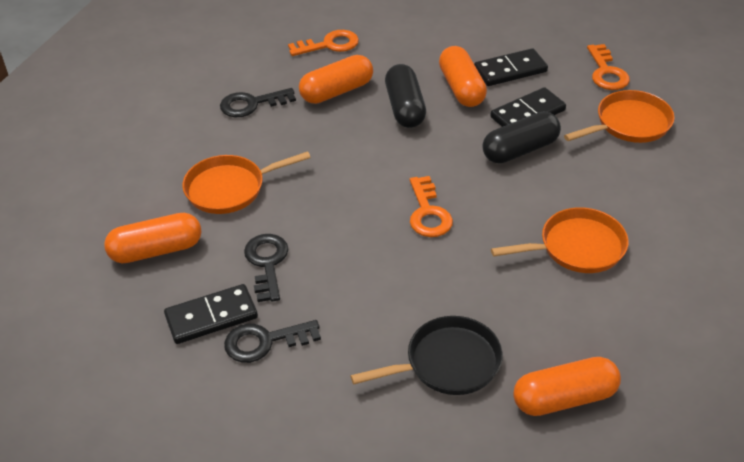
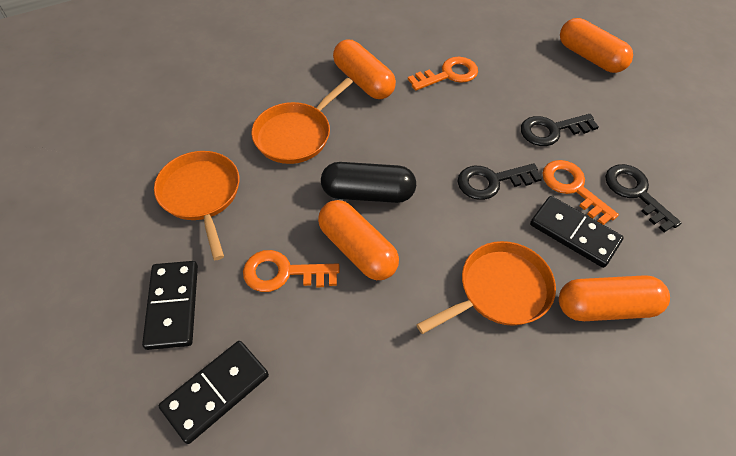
black capsule: [385,64,426,128] [482,111,561,164] = 2 -> [321,162,416,203] = 1
black pan: [350,316,503,395] = 1 -> none = 0

